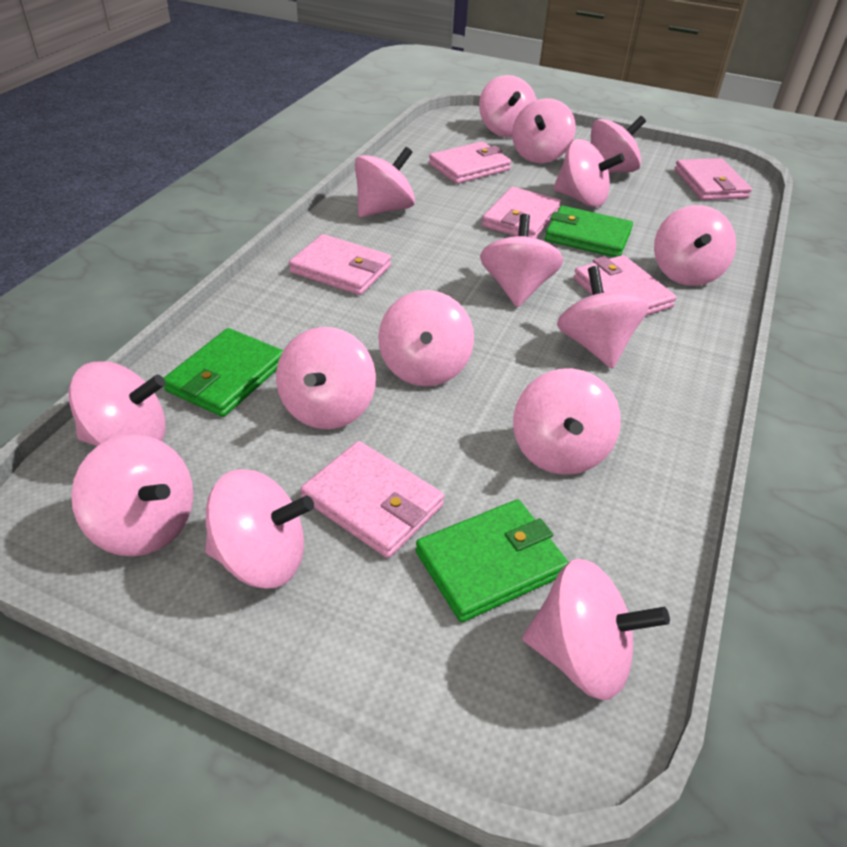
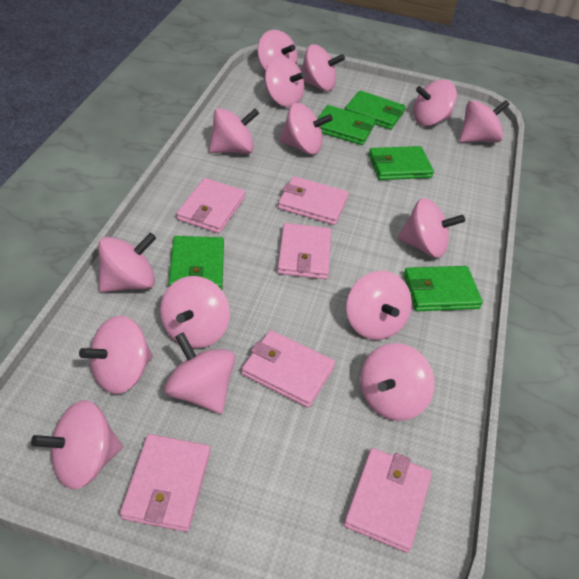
green wallet: [164,328,283,417] [416,499,569,622] [545,206,633,257] = 3 -> [168,236,224,290] [318,105,376,145] [345,90,405,130] [369,146,434,180] [404,266,483,311] = 5

